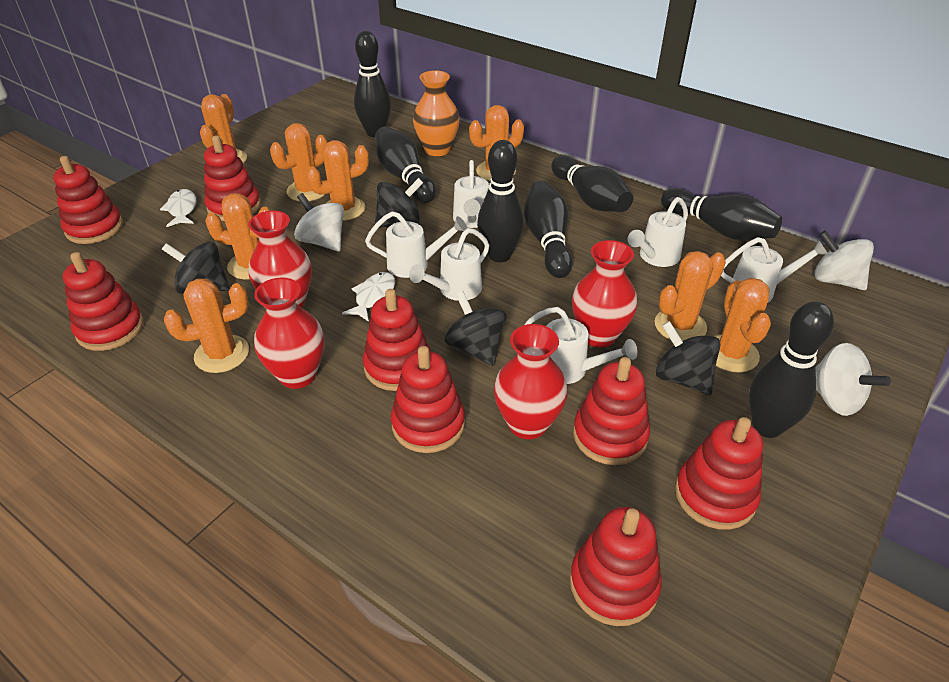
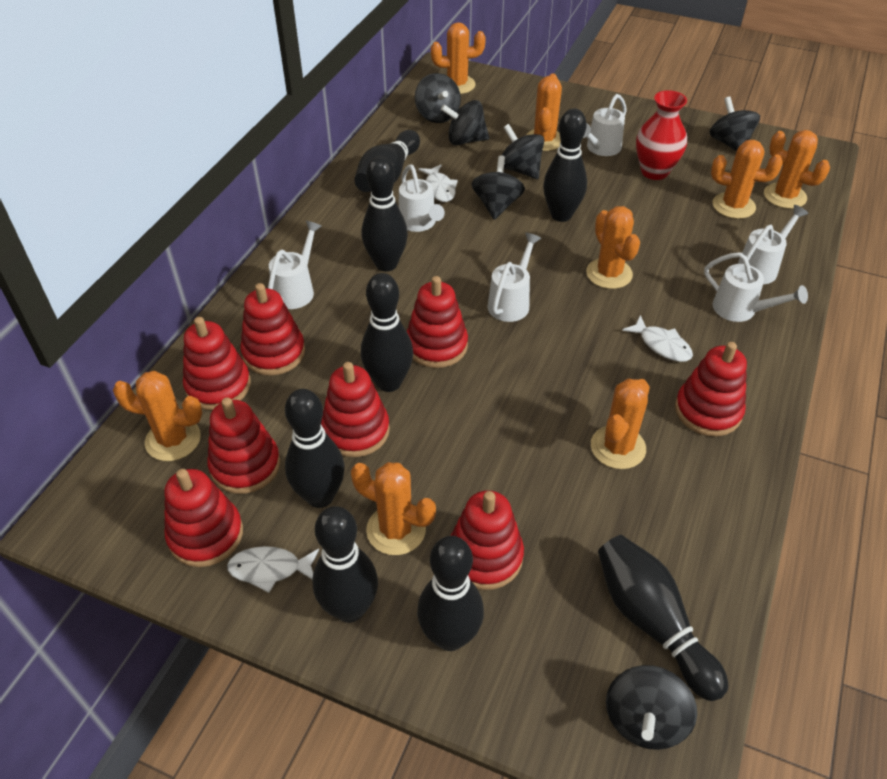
black bowling pin: [354,31,391,137] [375,126,436,203] [477,140,524,262] [524,181,573,278] [551,155,633,212] [661,188,782,240] [749,302,834,438] = 7 -> [285,389,345,508] [312,506,378,623] [354,130,420,192] [361,273,413,392] [362,156,408,272] [417,536,484,651] [543,108,587,222] [598,535,728,701] = 8
black spinning top: [162,242,230,294] [375,178,423,228] [445,291,507,366] [656,321,720,395] = 4 -> [415,73,461,123] [441,100,489,145] [472,155,525,220] [502,124,544,179] [606,665,697,750] [709,96,760,152] = 6
orange vase: [413,70,460,156] = 1 -> none = 0
red vase: [248,211,312,308] [254,278,324,389] [494,324,568,439] [572,240,637,348] = 4 -> [636,90,687,180] = 1
white fish: [160,189,196,227] [342,272,395,322] = 2 -> [227,546,319,593] [418,164,458,202] [622,315,693,362] = 3
white spinning top: [294,193,344,251] [814,231,874,290] [815,343,891,416] = 3 -> none = 0

